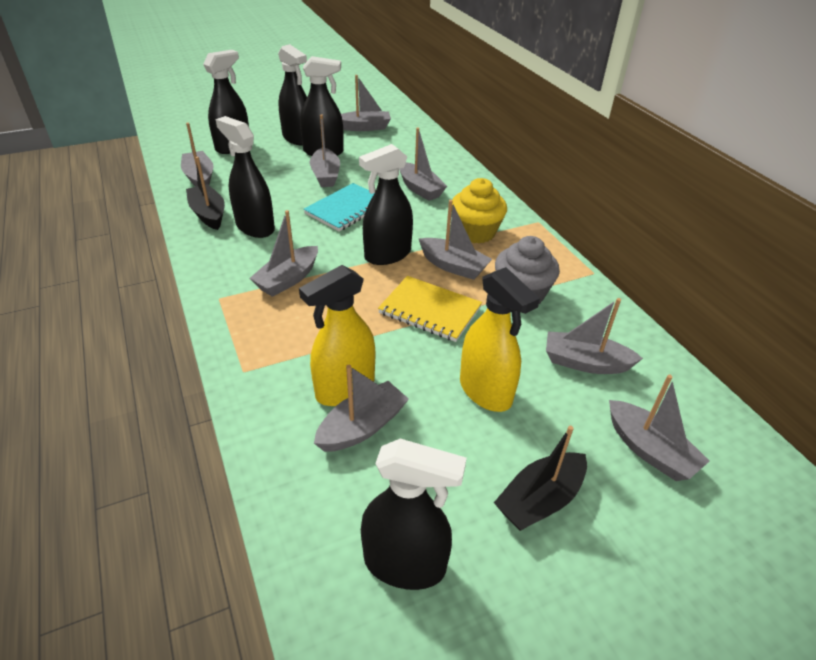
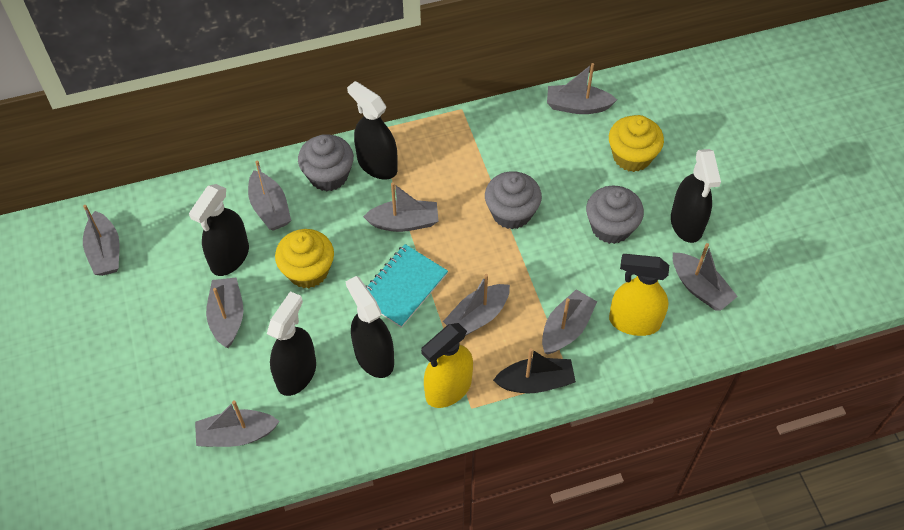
black boat: [186,157,225,230] [494,426,587,531] = 2 -> [493,348,576,393] = 1
black spray bottle: [203,50,249,154] [216,116,275,238] [278,44,307,145] [300,56,344,156] [359,144,413,265] [361,439,467,590] = 6 -> [189,184,249,276] [267,291,316,396] [345,276,394,378] [347,81,398,180] [671,149,721,243] = 5
grey cupcake: [495,236,560,304] = 1 -> [298,134,354,191] [485,171,542,229] [586,186,644,244] = 3
yellow cupcake: [452,178,507,243] = 1 -> [275,229,334,288] [609,115,664,172] = 2
yellow notebook: [378,276,482,342] = 1 -> none = 0

